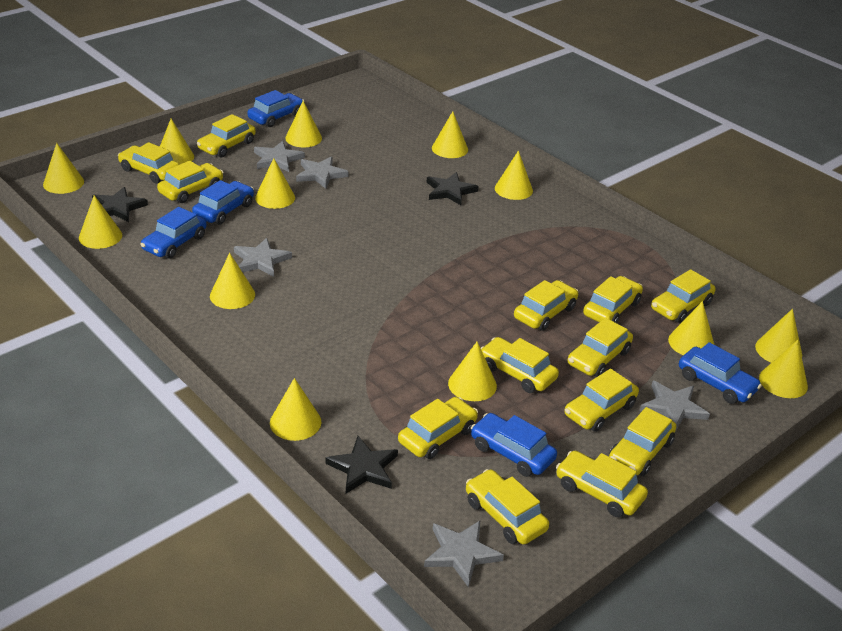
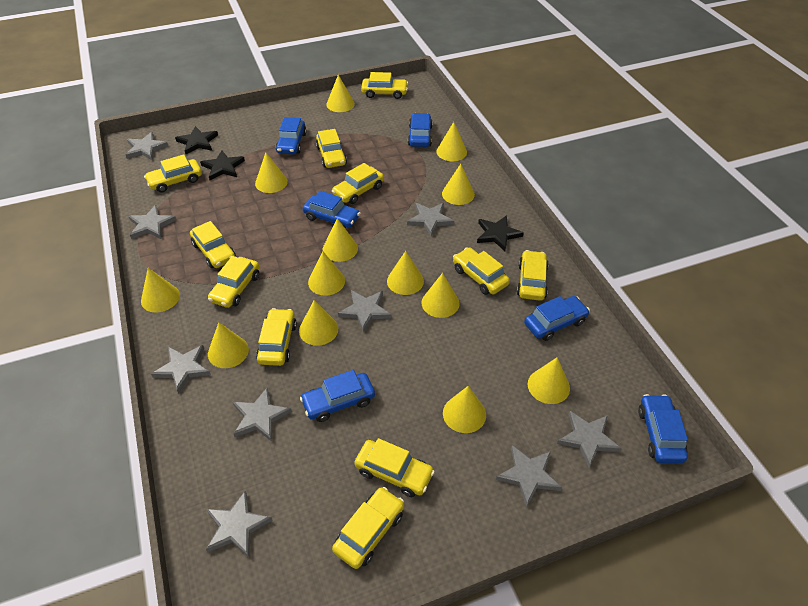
blue car: [140,207,207,259] [192,180,254,225] [247,90,304,127] [471,413,557,477] [679,342,762,404] = 5 -> [276,117,307,154] [300,370,375,422] [303,191,360,229] [408,113,433,147] [524,296,590,341] [638,394,688,463] = 6
grey star: [234,238,292,277] [254,141,305,172] [296,156,349,189] [424,521,504,588] [640,381,710,432] = 5 -> [125,132,168,160] [128,205,176,239] [151,345,211,394] [206,490,272,557] [233,388,292,442] [338,290,392,333] [407,203,454,236] [496,445,562,507] [557,411,622,467] = 9
yellow car: [118,142,180,184] [157,161,223,203] [197,114,256,157] [398,397,478,459] [466,469,549,544] [481,337,559,393] [514,280,578,331] [556,451,648,517] [564,369,639,432] [568,318,633,377] [583,276,643,323] [609,407,676,476] [651,269,716,323] = 13 -> [144,154,202,193] [190,221,236,268] [208,256,259,308] [256,308,297,366] [316,129,347,168] [332,163,384,204] [332,487,404,569] [354,438,435,497] [361,72,408,99] [453,247,510,295] [517,250,549,301] = 11

